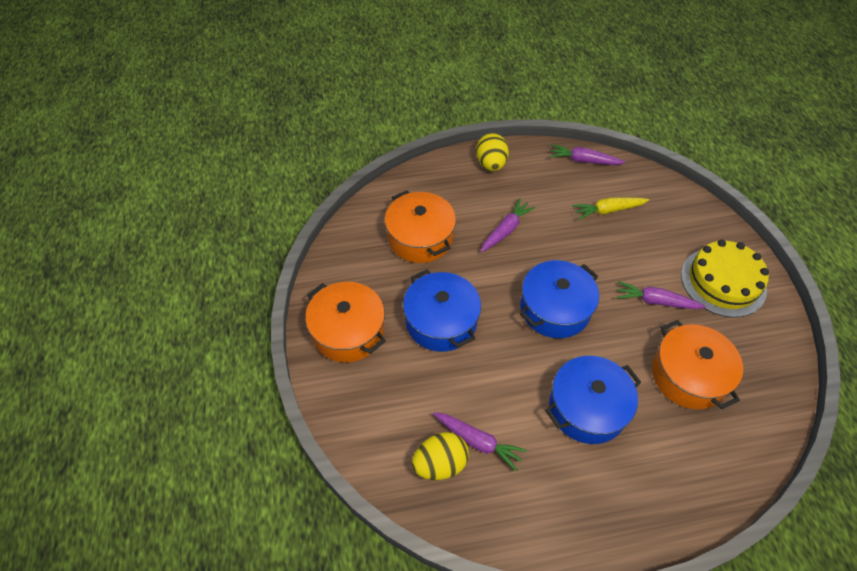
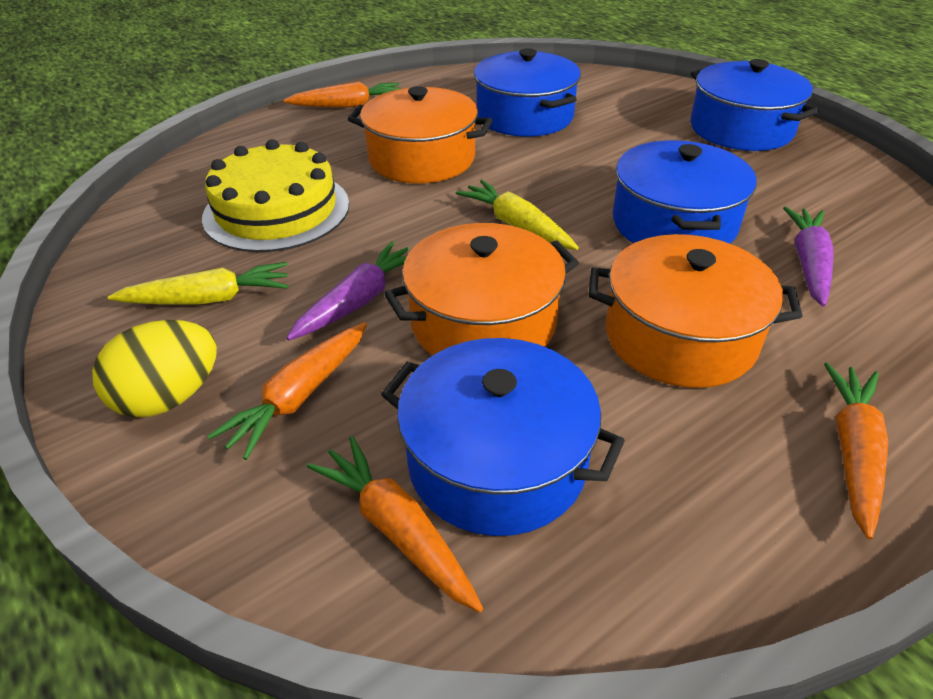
blue pot: [403,269,481,352] [520,260,599,338] [545,356,641,444] = 3 -> [381,338,625,536] [474,48,581,137] [613,140,757,244] [690,59,819,151] = 4
orange carrot: none = 0 -> [208,322,367,460] [284,81,401,108] [307,436,484,613] [824,362,888,540] = 4
purple carrot: [433,412,527,471] [481,198,536,252] [549,144,625,165] [616,281,706,309] = 4 -> [286,241,409,341] [783,207,834,307] = 2
yellow carrot: [572,197,649,220] = 1 -> [108,262,288,304] [456,180,579,250] = 2
yellow egg: [412,432,469,480] [476,133,509,171] = 2 -> [92,320,217,417] = 1

